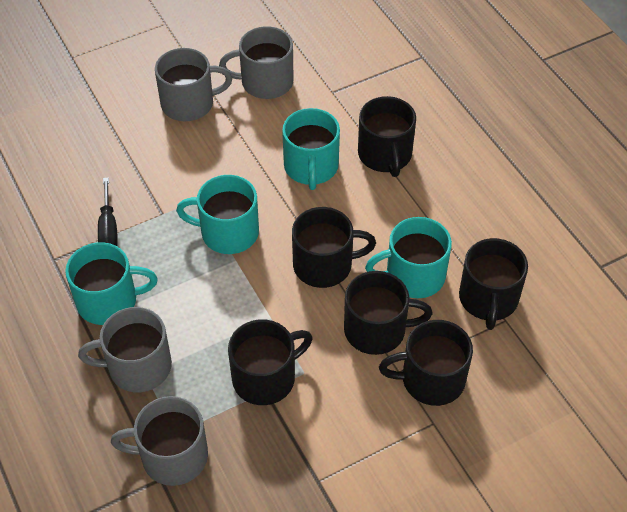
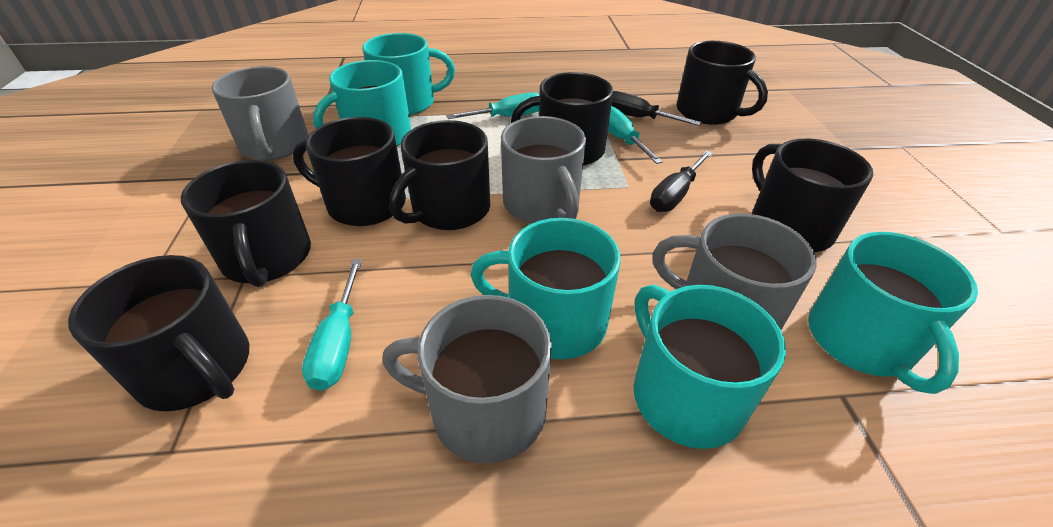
black mug: [228,319,313,405] [292,207,376,288] [344,271,433,355] [358,96,416,177] [379,320,473,406] [459,238,528,330] = 6 -> [68,255,249,411] [181,160,311,287] [293,117,406,226] [389,120,490,230] [511,72,613,166] [677,41,768,125] [752,139,873,252] = 7
black screwdriver: [98,177,118,246] = 1 -> [611,91,701,126] [650,150,713,212] = 2
turquoise mug: [65,242,158,325] [176,175,259,254] [282,108,340,190] [365,217,452,298] = 4 -> [313,60,411,146] [362,33,455,115] [470,218,621,359] [634,284,786,449] [808,232,978,394] = 5
turquoise screwdriver: none = 0 -> [302,259,362,391] [446,92,540,119] [608,106,663,164] = 3

